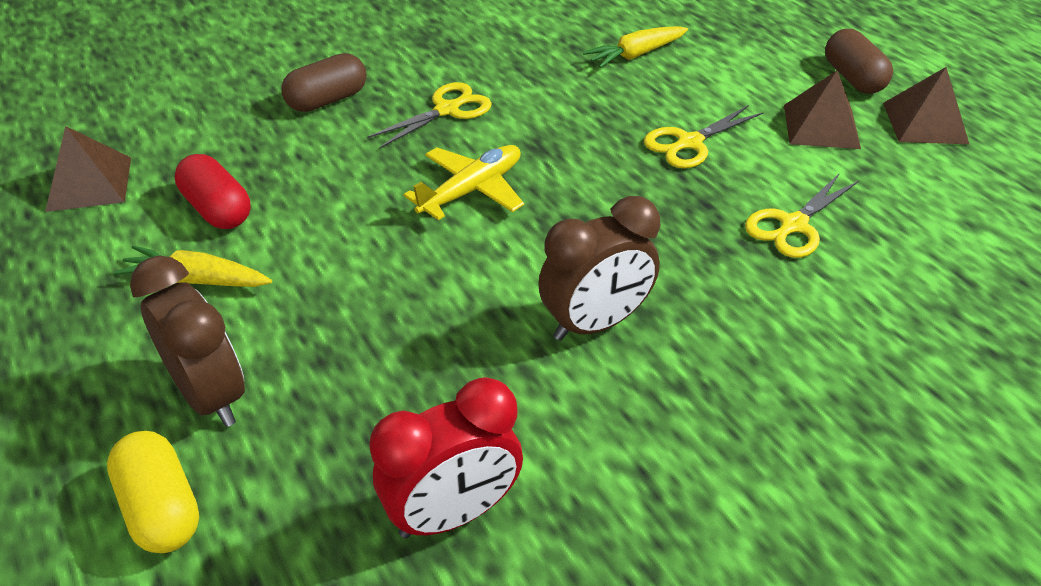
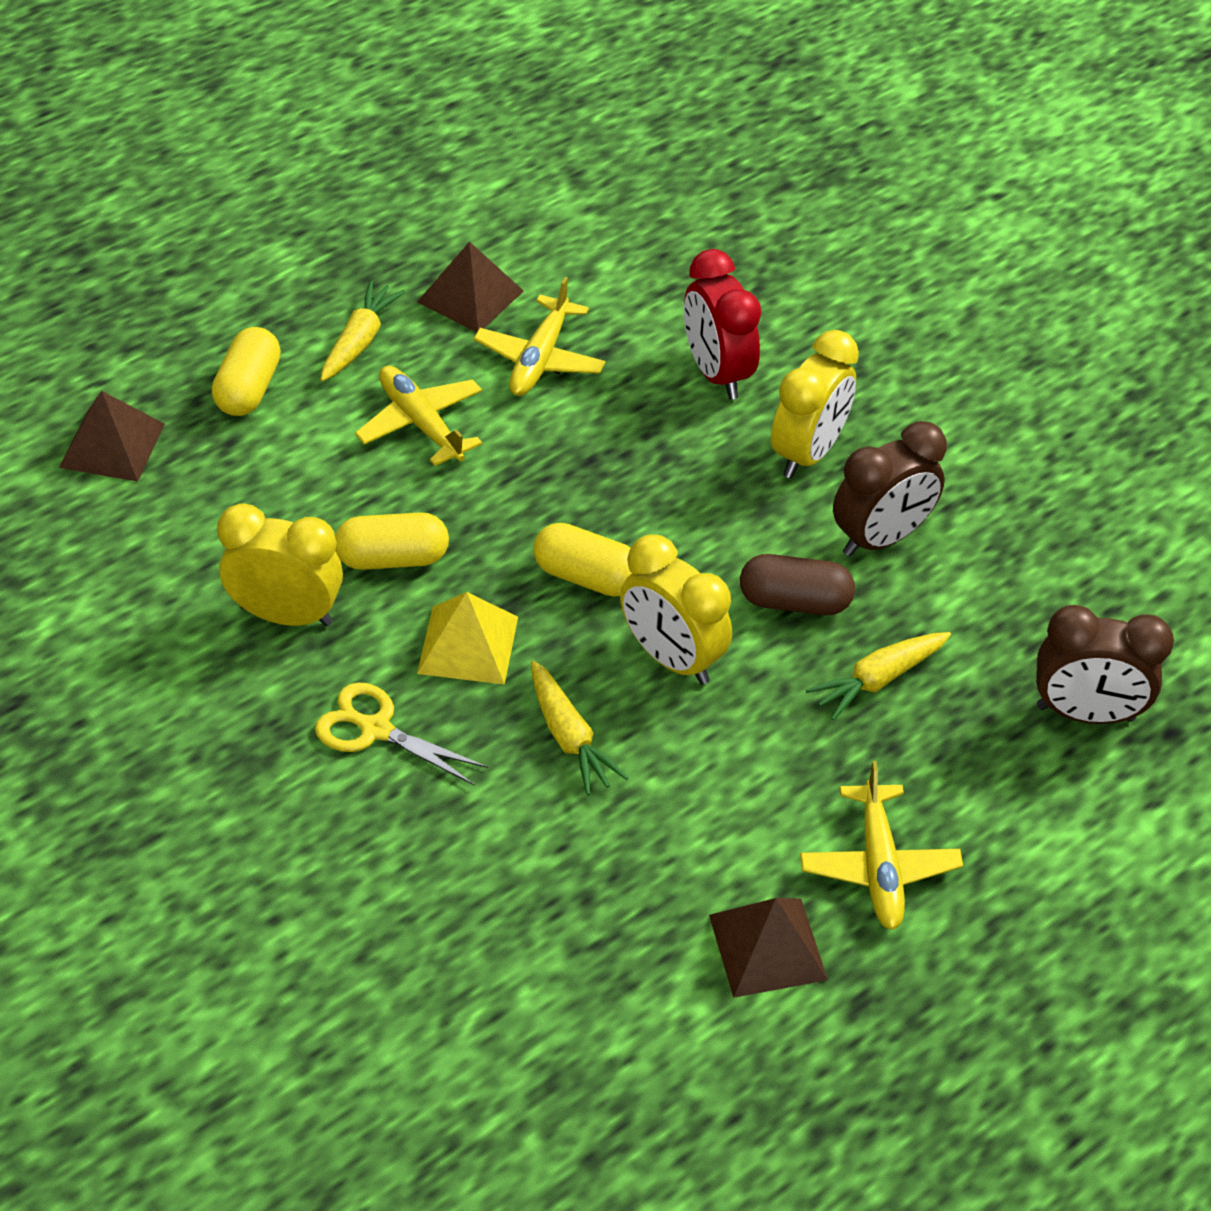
brown capsule: [281,53,367,112] [825,29,893,94] = 2 -> [740,554,855,615] = 1
red capsule: [175,154,251,229] = 1 -> none = 0
yellow capsule: [107,431,199,553] = 1 -> [212,327,281,416] [335,512,449,570] [533,523,632,597] = 3
yellow carrot: [114,245,272,287] [583,26,688,68] = 2 -> [321,281,405,382] [531,661,628,796] [806,632,951,721] = 3
yellow clock: none = 0 -> [217,503,343,626] [620,535,732,685] [771,330,859,478] = 3
yellow plane: [403,145,524,220] = 1 -> [355,366,482,466] [474,277,606,396] [800,761,963,930] = 3
yellow pyramid: none = 0 -> [417,592,518,685] = 1
yellow scissors: [367,82,492,149] [644,105,764,168] [745,173,859,258] = 3 -> [315,682,488,785] = 1

